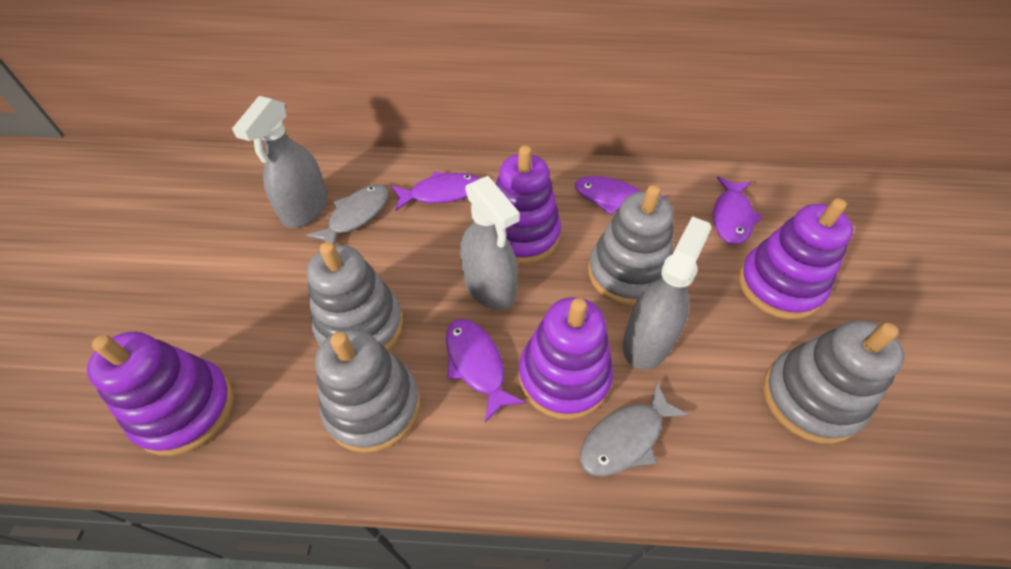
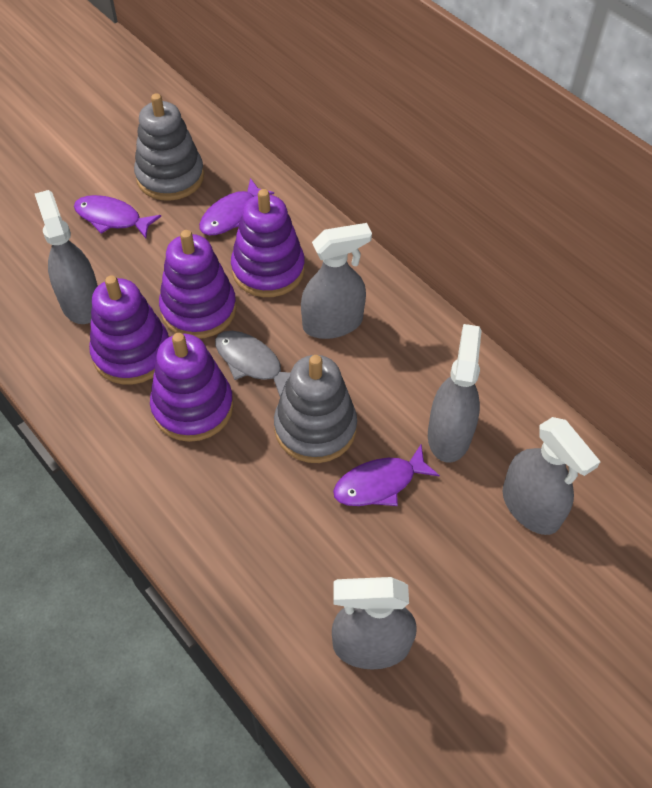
grey fish: [306,185,389,245] [580,382,689,477] = 2 -> [215,331,290,398] = 1
grey spray bottle: [232,96,328,228] [460,176,519,310] [623,216,711,370] = 3 -> [35,190,98,324] [301,223,372,339] [332,577,417,670] [428,324,482,462] [503,417,601,535] = 5
grey stacking toy: [307,242,403,351] [315,329,420,453] [588,185,674,306] [763,320,904,444] = 4 -> [134,93,204,201] [274,355,357,463] = 2
purple fish: [391,172,480,211] [446,319,525,423] [575,176,666,215] [713,176,763,245] = 4 -> [74,195,161,238] [199,178,274,235] [333,445,440,506] = 3

